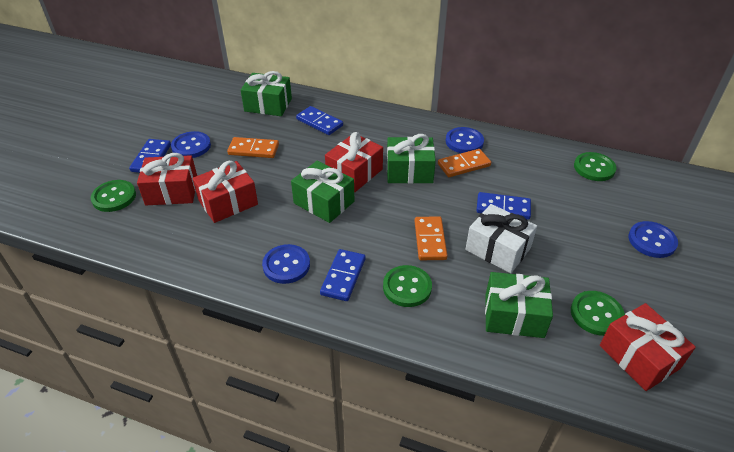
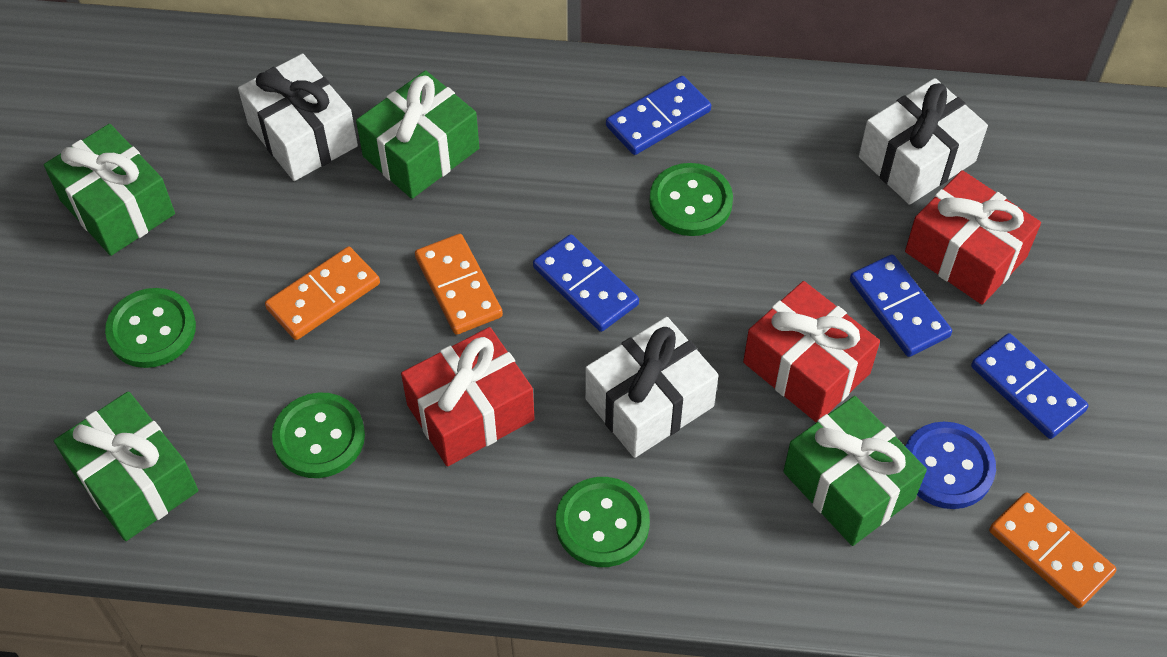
blue button: [171,131,211,158] [262,244,310,284] [446,127,484,153] [628,221,678,258] = 4 -> [905,422,996,509] = 1
red gift: [137,153,197,205] [192,161,258,223] [325,132,383,192] [600,303,696,391] = 4 -> [401,327,535,466] [743,281,880,423] [905,170,1041,305] = 3
white gift: [465,204,537,273] = 1 -> [238,53,358,181] [585,317,719,458] [859,78,988,205] = 3

